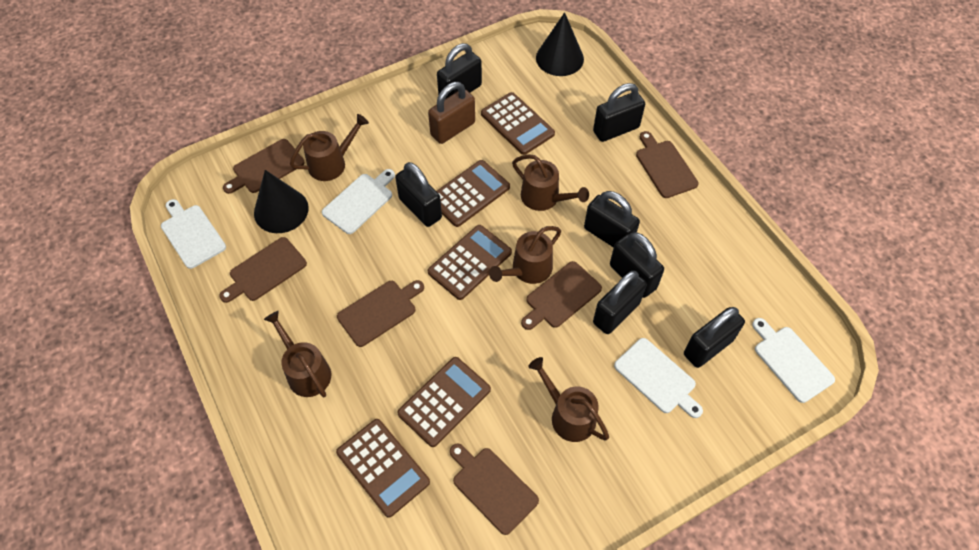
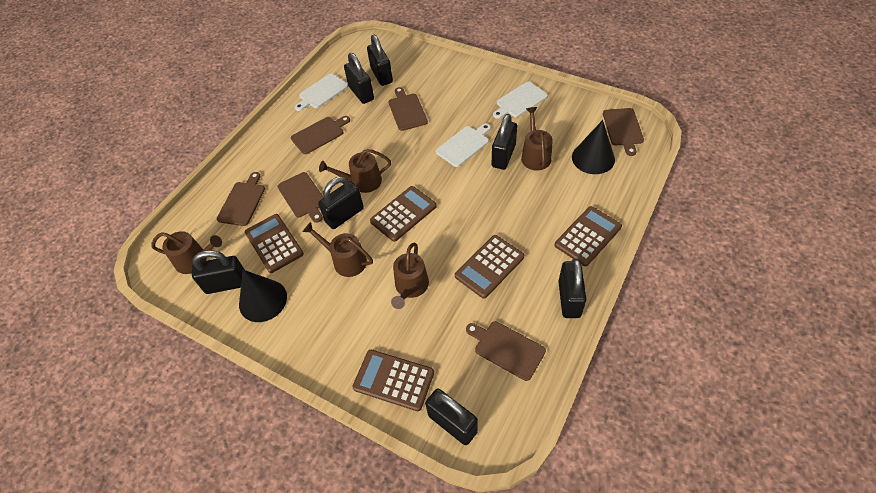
brown padlock: [428,82,475,144] = 1 -> none = 0
white cutting board: [161,199,226,269] [322,169,395,234] [614,338,703,418] [752,318,835,403] = 4 -> [295,74,348,111] [436,124,491,167] [493,82,548,119] = 3

